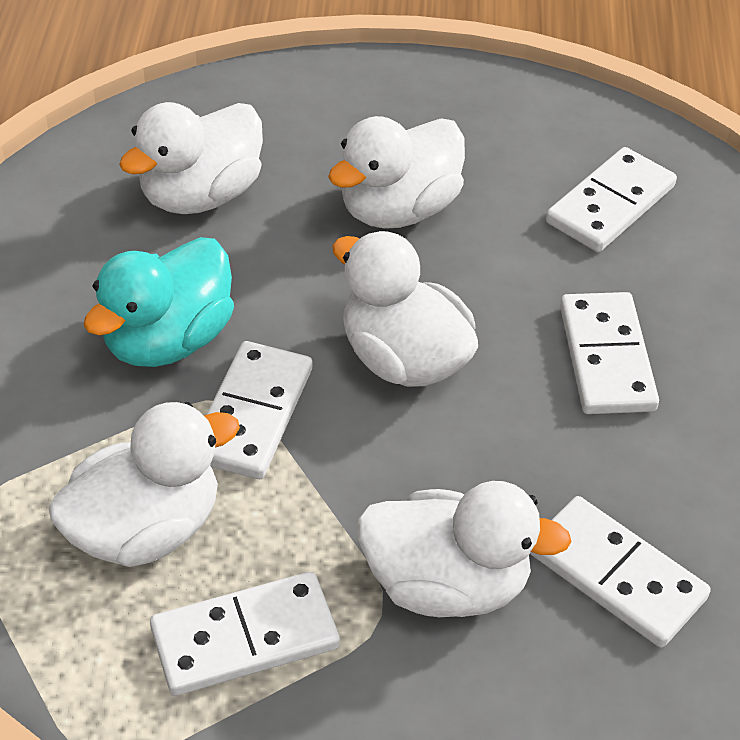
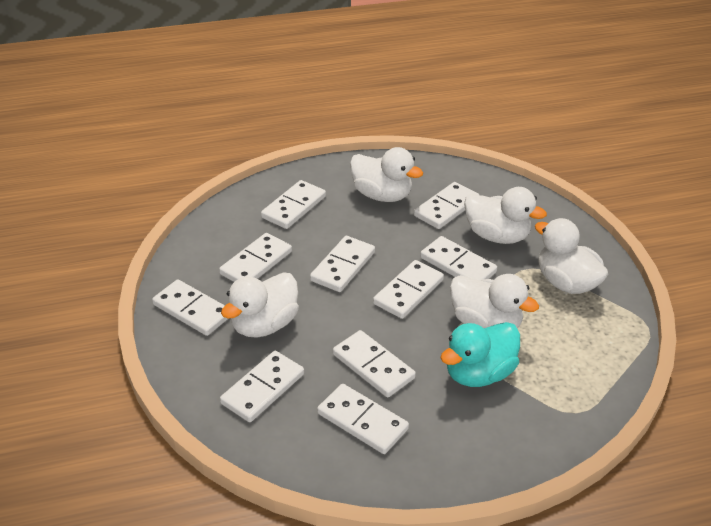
white domino: [150,572,340,696] [206,341,312,479] [530,496,711,647] [546,147,677,252] [560,292,659,414] = 5 -> [152,279,228,336] [219,233,292,282] [220,351,304,422] [261,180,326,229] [310,236,375,292] [317,384,409,454] [333,330,416,397] [373,260,444,319] [414,182,479,229] [420,236,497,281] = 10

